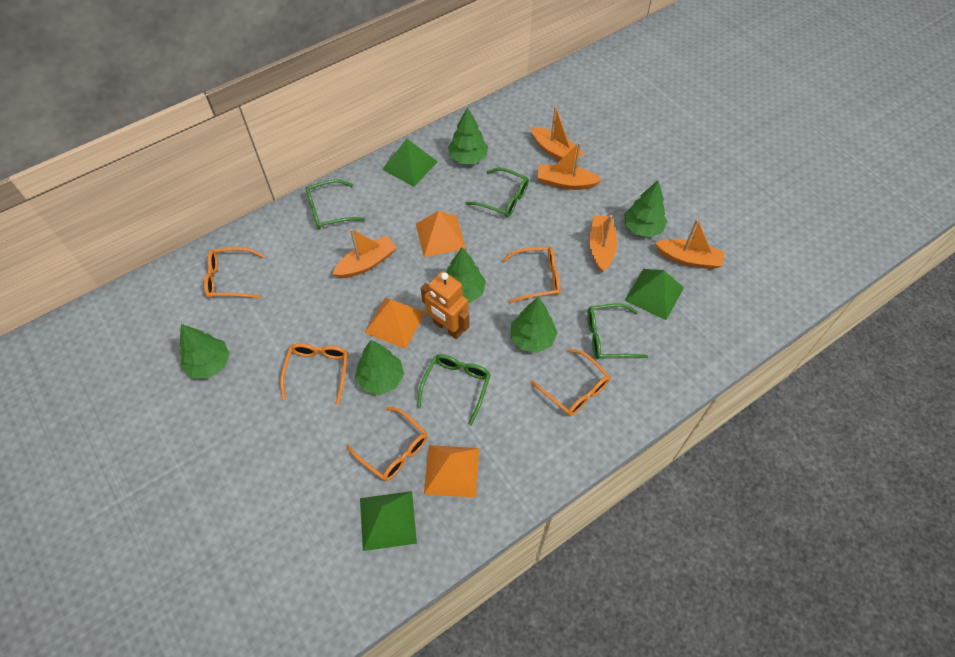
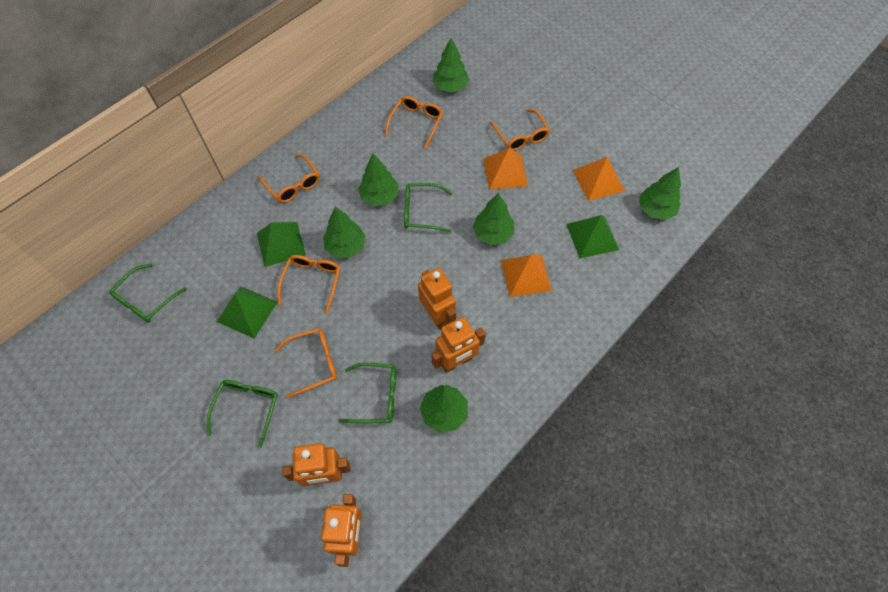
orange boat: [332,229,397,278] [531,106,584,162] [537,143,602,190] [589,215,617,272] [655,219,725,269] = 5 -> none = 0
orange robot: [421,271,470,339] = 1 -> [282,443,351,487] [321,494,362,567] [418,268,456,330] [431,317,486,373] = 4

